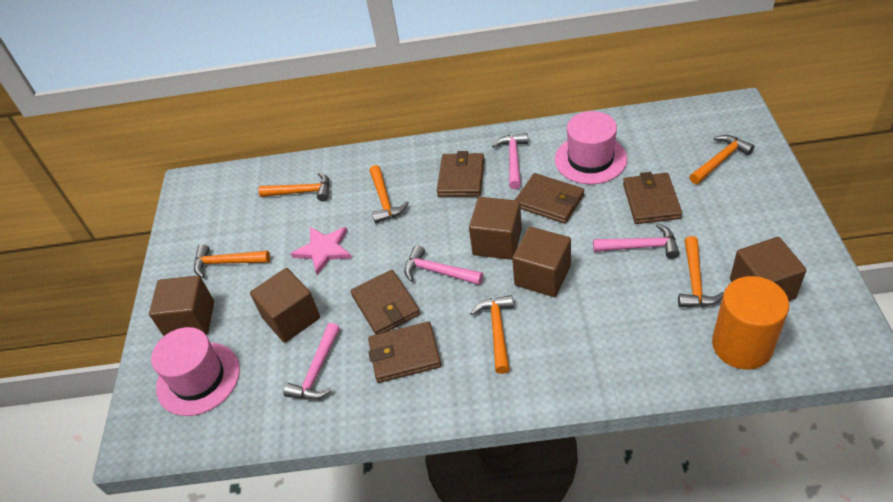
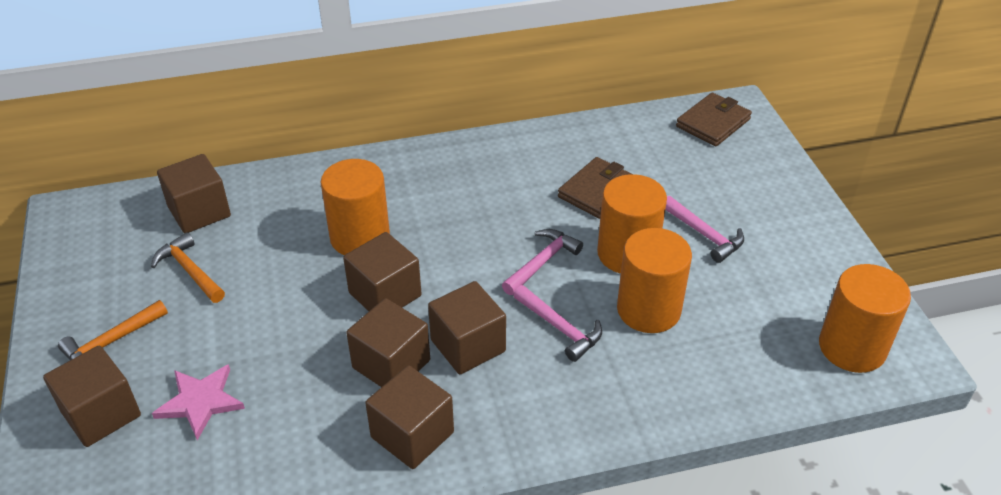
brown cube: [149,275,214,336] [250,268,320,343] [469,197,522,260] [512,227,571,297] [730,237,806,301] = 5 -> [43,346,141,447] [157,154,231,233] [343,232,422,311] [346,298,430,387] [365,366,454,469] [428,281,506,374] = 6
brown wallet: [351,270,420,335] [368,322,441,383] [437,151,484,197] [515,173,584,224] [623,172,682,224] = 5 -> [558,157,631,219] [676,93,752,146] = 2
orange cylinder: [712,276,789,369] = 1 -> [320,159,390,255] [597,174,667,274] [617,228,692,333] [819,264,911,373] = 4
orange hammer: [194,244,270,278] [258,172,330,202] [370,165,409,224] [470,295,514,374] [678,236,724,307] [690,135,755,184] = 6 -> [58,300,168,360] [151,232,225,303] = 2
pink hammer: [283,323,340,400] [404,245,483,285] [492,133,528,189] [593,223,679,259] = 4 -> [502,229,583,295] [513,285,602,362] [665,196,744,263] = 3
pink hat: [151,327,240,416] [555,111,627,184] = 2 -> none = 0

